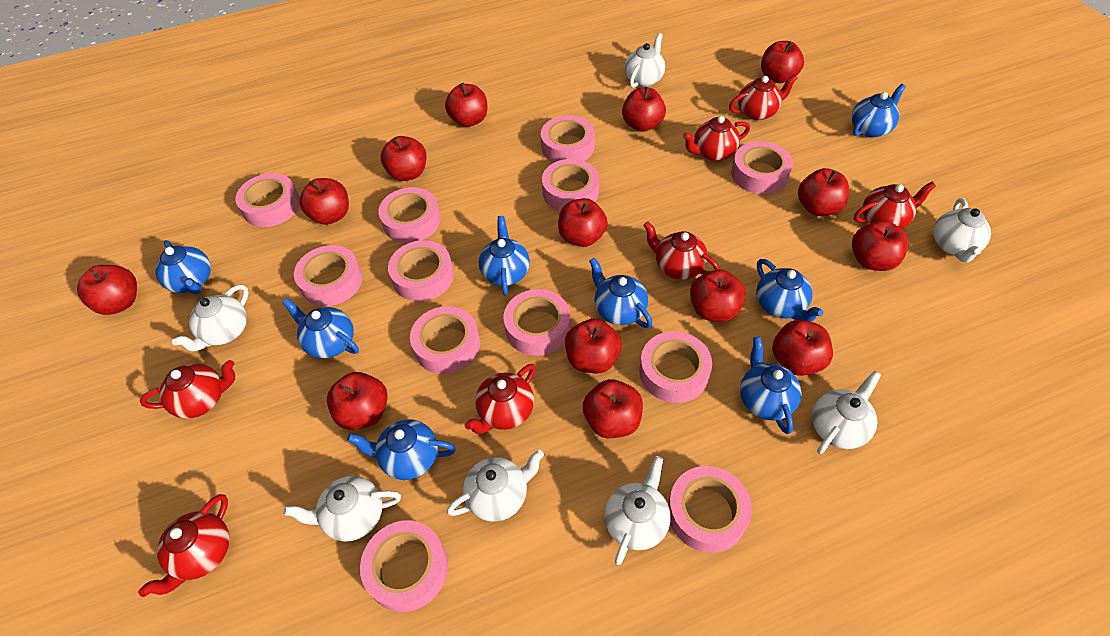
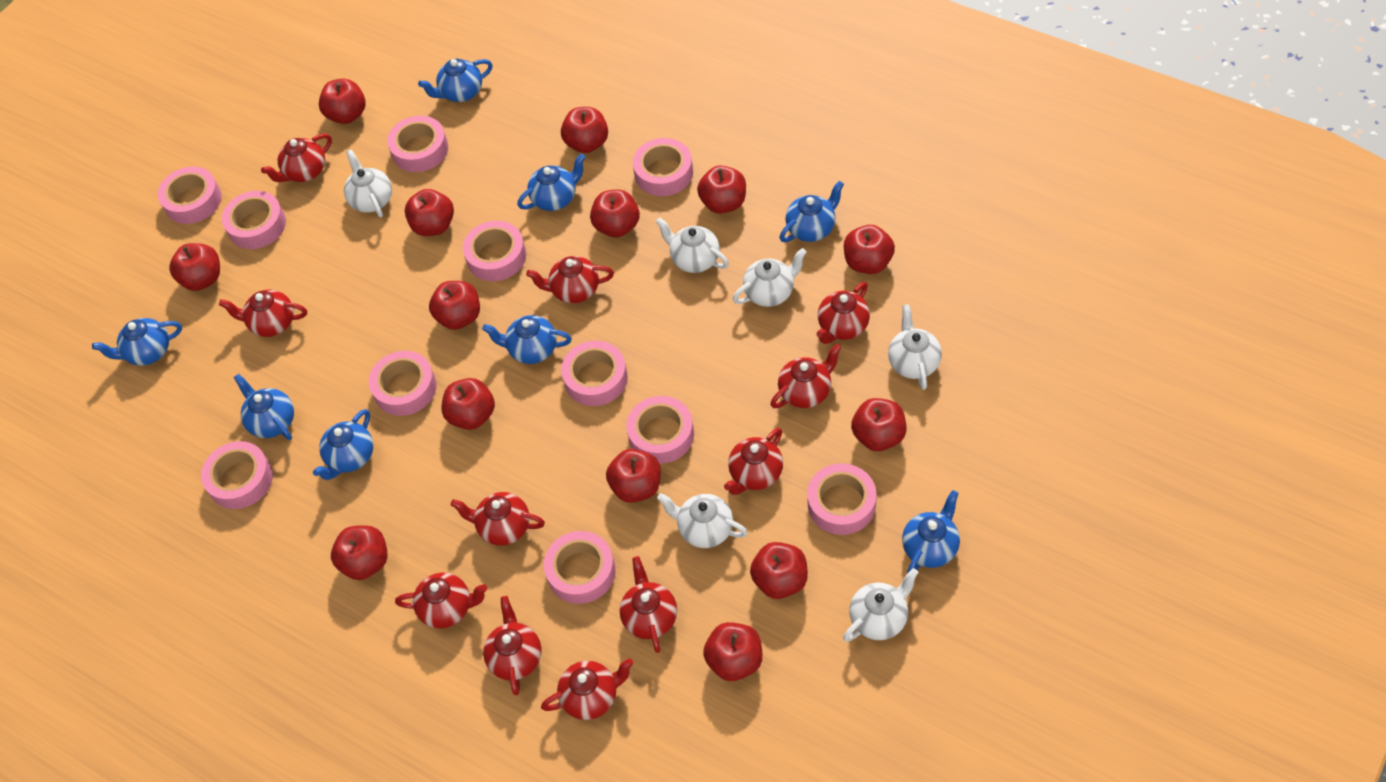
pink tape: [235,173,300,227] [294,245,362,306] [360,520,448,612] [378,187,441,243] [388,240,454,301] [410,306,480,374] [504,289,571,356] [541,115,595,162] [542,159,599,211] [640,331,712,403] [668,466,752,553] [731,141,793,194] = 12 -> [158,167,222,224] [201,441,273,509] [222,191,286,249] [369,351,437,416] [387,116,448,172] [463,221,526,281] [544,531,616,604] [561,341,628,406] [626,396,694,464] [633,138,693,196] [807,463,877,535] = 11
red teapot: [138,494,230,597] [140,360,235,419] [465,364,536,434] [643,222,720,280] [683,116,750,161] [729,74,798,120] [854,182,936,229] = 7 -> [219,289,307,337] [261,134,332,182] [395,572,487,629] [451,492,545,546] [483,596,542,695] [526,256,614,303] [541,658,633,720] [620,556,677,653] [724,428,783,495] [770,344,841,408] [816,282,870,344] = 11
white teapot: [172,285,249,352] [283,476,401,542] [447,450,544,522] [604,456,670,565] [625,33,665,88] [812,370,881,454] [933,198,991,262] = 7 -> [344,149,392,217] [656,217,729,273] [657,493,748,548] [733,248,807,307] [843,568,919,642] [888,304,942,390] = 6

